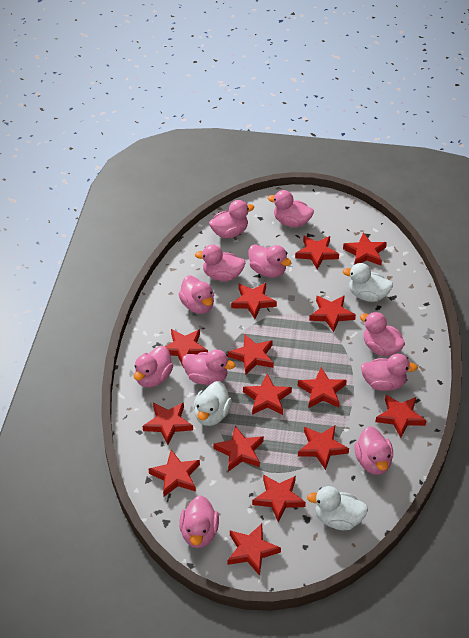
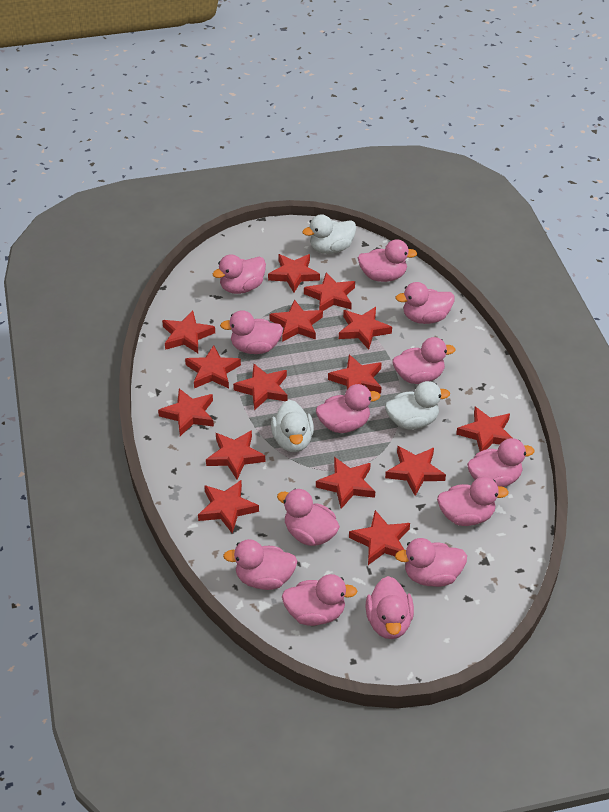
pink duck: [134,346,173,387] [179,275,214,314] [179,496,219,548] [182,349,235,385] [195,244,246,281] [209,200,254,238] [249,244,291,278] [267,190,314,227] [355,426,393,475] [360,312,405,357] [361,354,418,391] = 11 -> [213,254,266,294] [220,310,283,354] [223,539,297,590] [277,489,340,546] [282,574,357,626] [316,384,380,433] [358,239,418,282] [366,576,414,639] [392,337,456,384] [395,282,455,324] [395,538,467,587] [437,477,509,526] [467,438,534,487] = 13

